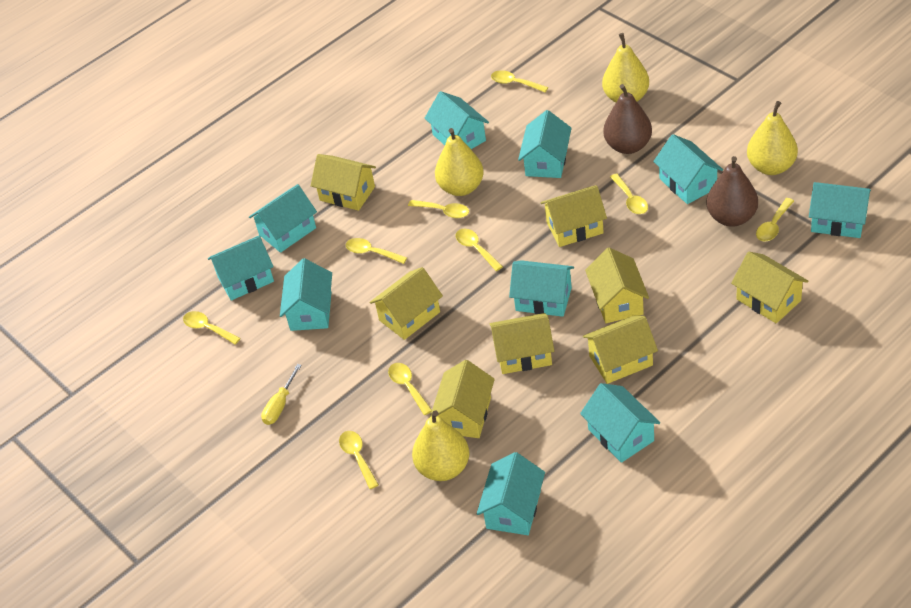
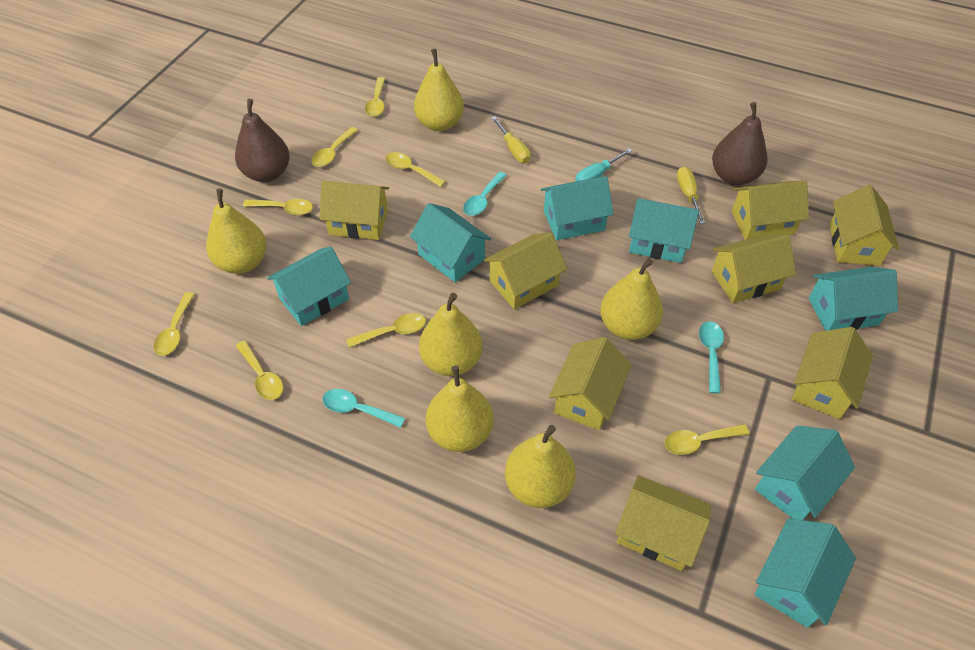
turquoise house: [208,236,274,300] [249,184,317,253] [280,258,332,331] [424,91,489,149] [477,452,545,535] [509,260,574,317] [518,110,572,178] [580,383,660,463] [653,134,723,204] [809,182,871,238] = 10 -> [267,247,351,326] [410,203,491,282] [541,176,613,240] [629,198,699,263] [755,425,855,520] [755,518,856,628] [809,267,898,331] = 7
turquoise screwdriver: none = 0 -> [575,148,632,182] = 1
turquoise spoon: none = 0 -> [322,389,405,428] [463,172,507,216] [699,321,724,394] = 3
yellow pear: [412,410,470,481] [435,128,484,196] [602,33,649,102] [747,101,798,175] = 4 -> [206,188,267,274] [414,49,464,131] [419,293,483,376] [426,365,494,452] [505,425,576,508] [600,258,663,340] = 6
yellow screwdriver: [261,364,302,425] = 1 -> [491,116,531,163] [677,167,705,224] = 2
yellow spoon: [183,311,241,345] [339,431,379,489] [346,238,407,264] [388,363,432,415] [408,200,469,218] [456,229,503,271] [491,70,548,92] [610,173,648,214] [756,198,794,242] = 9 -> [154,292,195,356] [236,340,283,400] [243,199,313,215] [311,127,358,167] [346,313,426,348] [365,77,385,117] [385,152,446,187] [664,424,749,455] = 8

